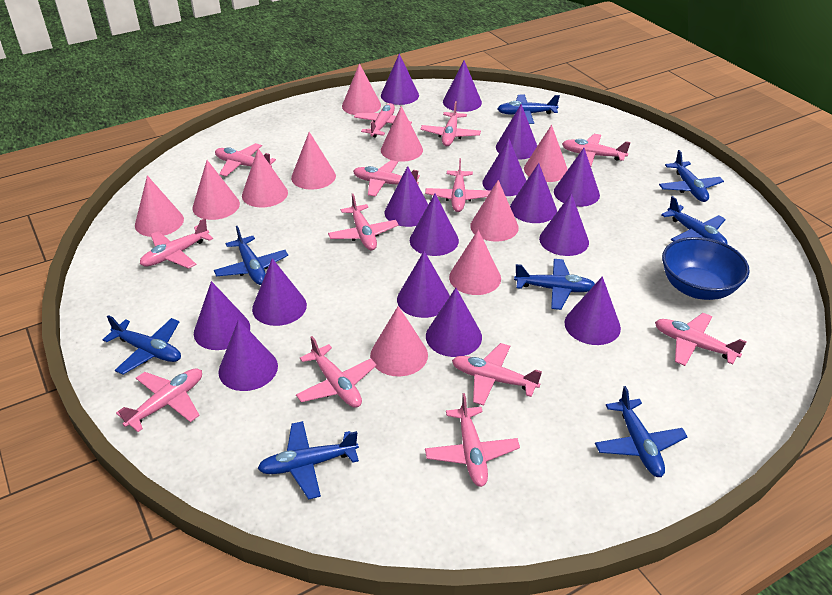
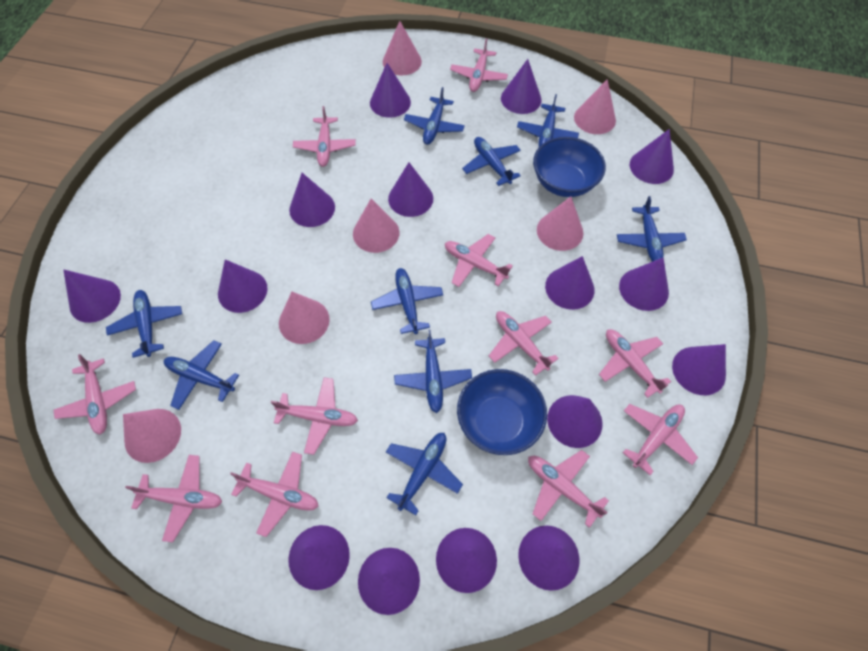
blue bowl: [662,237,750,300] = 1 -> [457,369,547,455] [533,137,606,197] = 2
blue plane: [103,315,181,375] [214,226,288,285] [257,421,359,500] [497,95,560,124] [514,259,595,310] [595,386,688,477] [659,150,724,202] [661,196,728,244] = 8 -> [106,290,182,358] [164,340,239,410] [371,268,443,334] [386,433,463,515] [394,329,472,413] [404,87,465,145] [462,137,521,186] [517,94,579,147] [617,196,687,262] = 9
pink cone: [135,175,184,237] [192,160,240,220] [242,148,288,208] [291,132,336,189] [342,63,381,115] [370,306,428,376] [381,106,423,162] [449,230,501,295] [470,180,519,242] [524,125,568,182] = 10 -> [123,409,181,463] [279,292,330,344] [353,198,399,253] [383,21,422,75] [537,197,583,251] [574,79,616,134] = 6
pink plane: [116,368,202,432] [140,218,213,269] [215,143,276,177] [296,336,377,408] [328,193,399,250] [353,160,420,197] [354,103,412,138] [420,101,481,146] [425,158,491,212] [425,393,520,487] [452,343,542,406] [562,134,631,166] [655,313,747,366] = 13 -> [53,354,136,435] [125,455,222,542] [230,452,319,537] [271,377,358,455] [293,106,356,167] [445,234,513,287] [450,38,508,92] [489,311,559,376] [528,450,609,528] [599,329,671,398] [623,404,698,475] = 11

